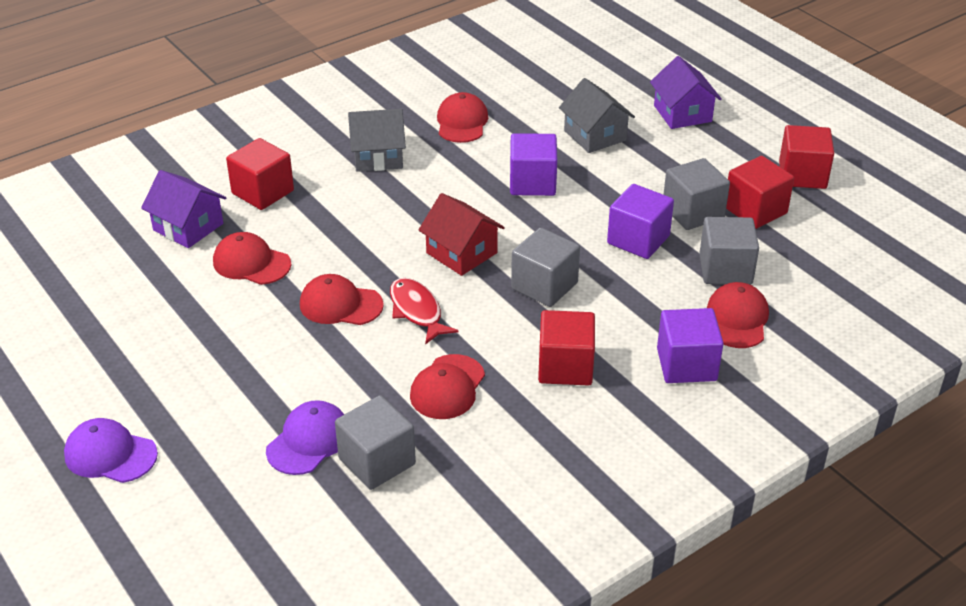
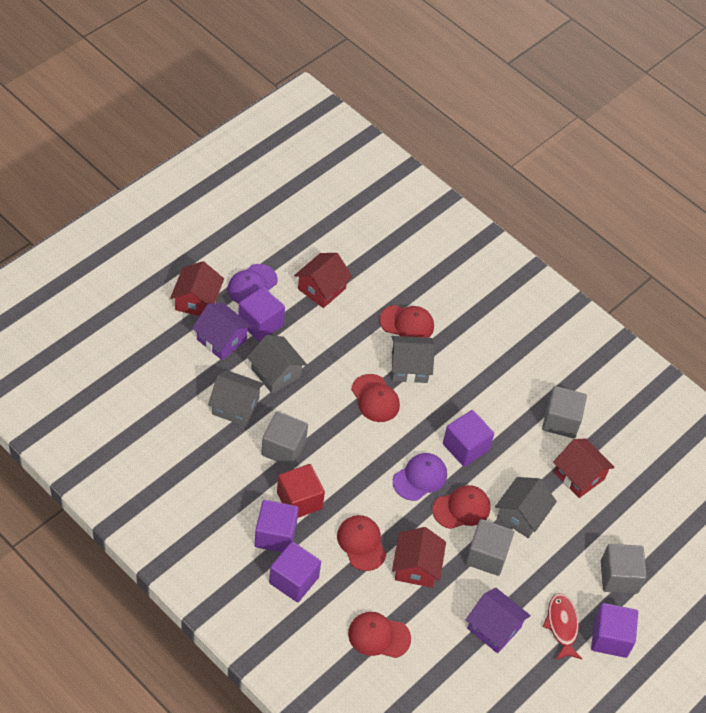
grey house: [348,109,406,172] [559,78,635,153] = 2 -> [208,370,264,426] [247,335,307,394] [392,336,435,383] [495,477,557,538] = 4
purple cube: [510,133,557,196] [607,184,674,259] [657,308,724,383] = 3 -> [238,287,285,342] [254,500,299,552] [269,541,321,602] [443,410,494,467] [591,603,638,658] = 5
red cube: [226,138,294,210] [538,310,595,386] [726,156,794,229] [779,125,834,189] = 4 -> [277,464,325,518] = 1
red house: [419,193,505,276] = 1 -> [170,261,224,316] [294,253,352,308] [392,527,446,588] [553,438,615,498] = 4

